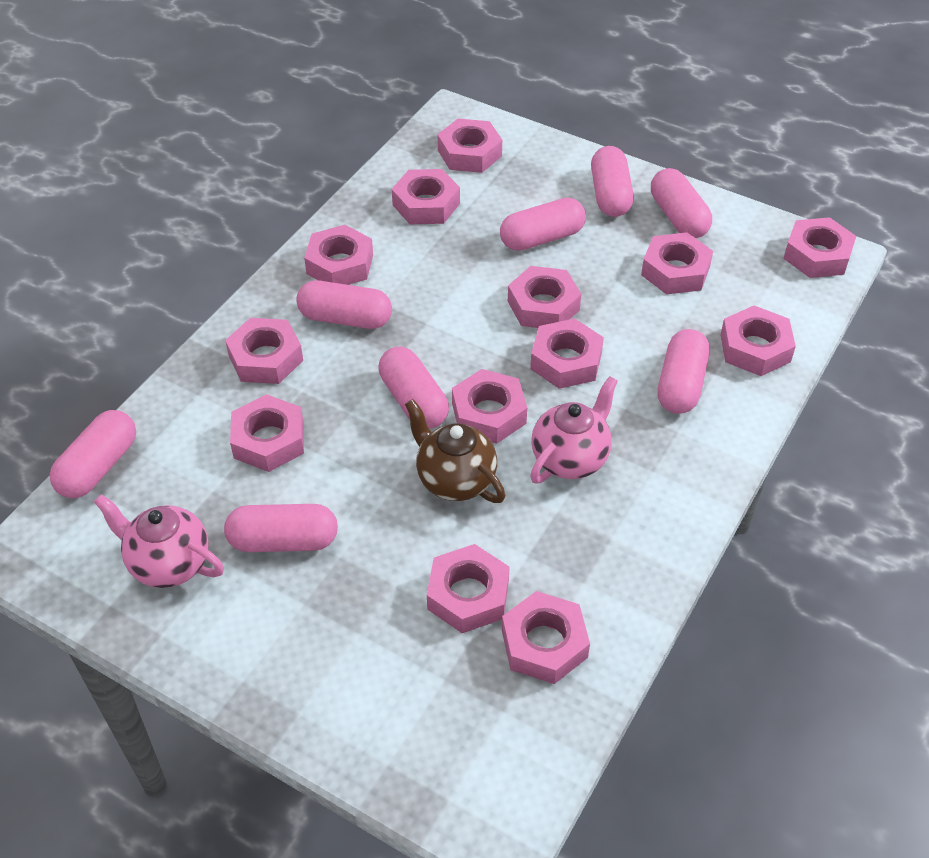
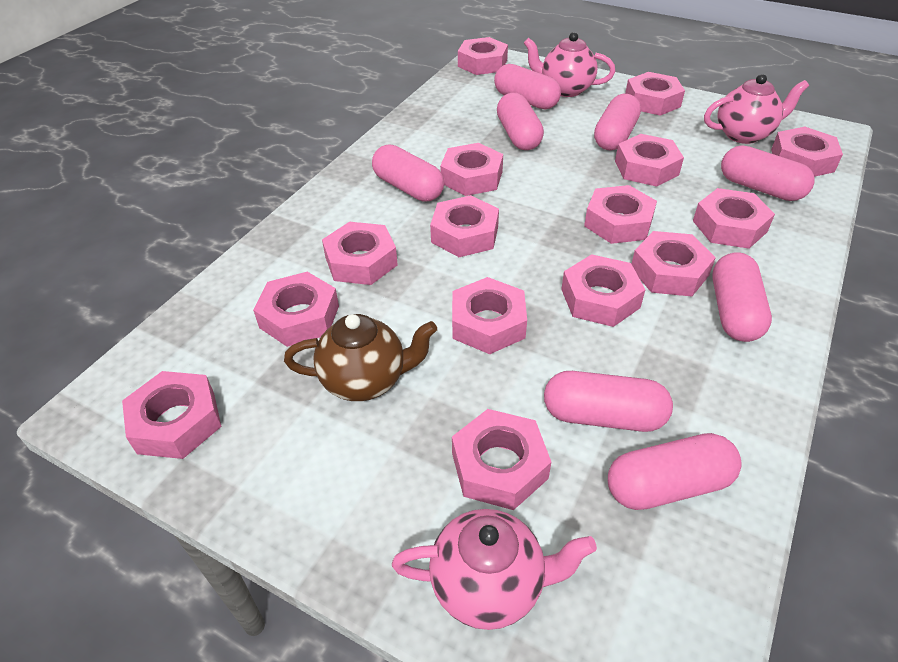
pink nut: [225,318,303,384] [230,394,304,472] [304,225,373,285] [392,169,460,224] [427,544,510,633] [438,119,502,173] [452,369,527,444] [502,591,590,684] [508,266,581,328] [530,318,604,389] [641,232,713,295] [720,306,796,376] [783,217,856,278] = 13 -> [122,371,222,459] [253,272,339,347] [322,222,398,285] [430,195,499,257] [440,143,503,196] [452,277,527,354] [452,409,551,510] [458,37,508,75] [561,254,645,327] [584,185,657,244] [615,134,684,187] [625,72,685,116] [632,231,716,297] [693,188,775,249] [771,127,843,177] = 15
pink teapot: [94,494,224,588] [530,376,618,483] = 2 -> [392,509,597,630] [524,32,615,97] [704,74,809,144] = 3

